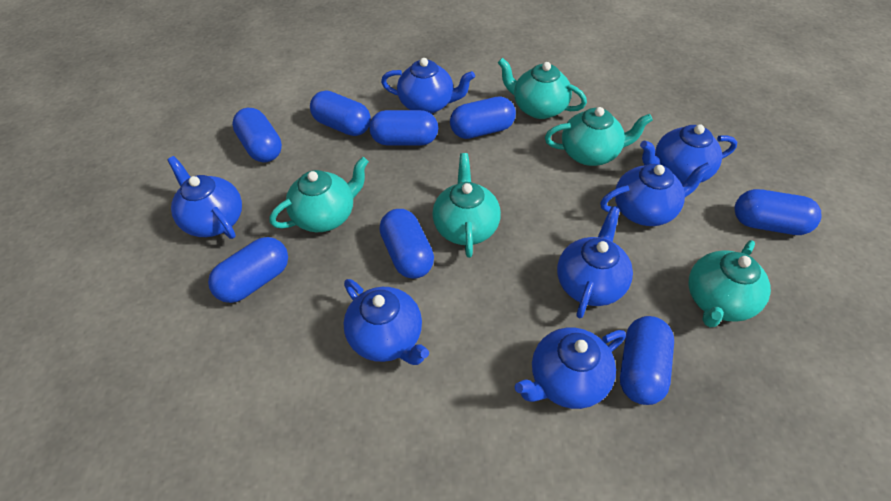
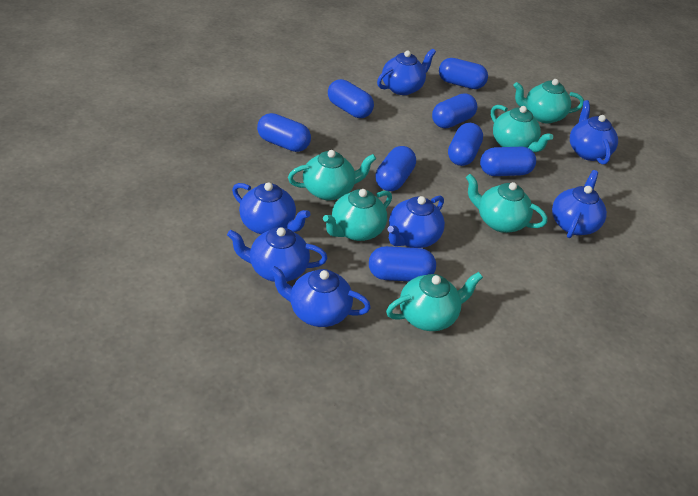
turquoise teapot: [270,157,369,232] [432,153,501,258] [498,58,587,119] [545,107,653,166] [689,240,771,327] = 5 -> [288,150,376,201] [323,189,392,241] [386,272,483,331] [466,174,547,233] [491,105,553,152] [513,79,584,123] = 6

